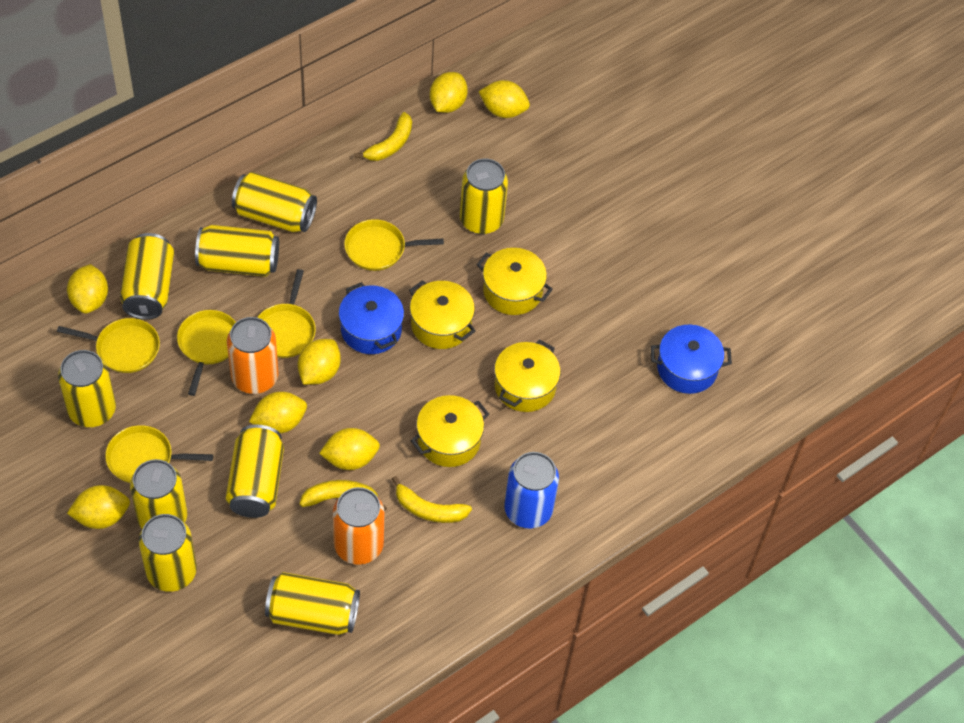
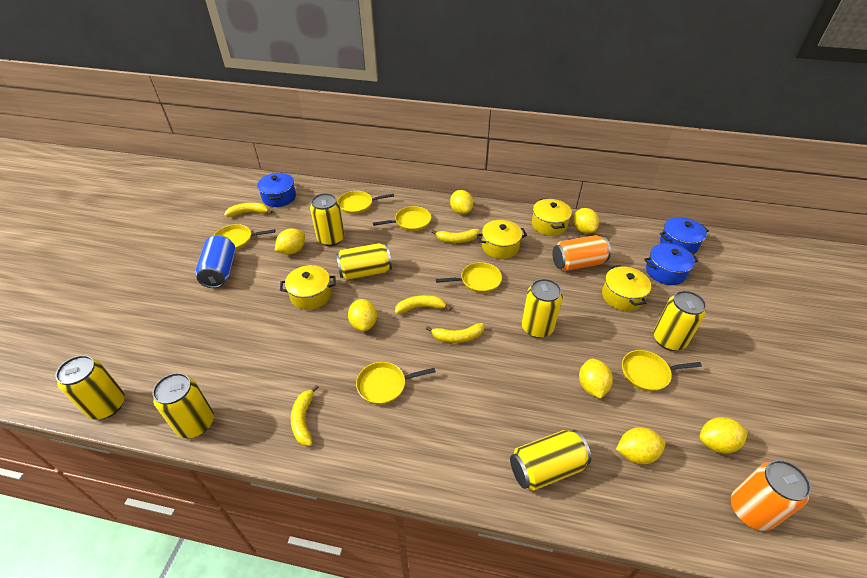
blue pot: [339,282,404,354] [651,325,732,394] = 2 -> [257,172,296,207] [644,243,698,285] [660,217,709,254] = 3
yellow banana: [300,480,387,511] [354,112,412,161] [392,476,472,523] = 3 -> [224,203,272,217] [291,385,319,446] [395,295,452,314] [426,323,484,343] [431,229,480,243] = 5
yellow can: [58,350,116,427] [120,233,174,320] [130,459,187,529] [139,514,197,592] [195,225,279,277] [226,425,284,518] [232,172,317,232] [265,572,360,635] [460,159,508,234] = 9 -> [55,355,125,420] [152,373,214,438] [310,193,345,246] [336,243,392,280] [510,430,591,491] [521,279,563,338] [653,291,706,351] = 7
yellow pan: [57,318,160,373] [105,425,213,483] [177,310,236,396] [257,269,316,358] [344,219,444,271] = 5 -> [213,224,275,250] [338,191,394,214] [356,362,436,405] [373,206,431,231] [436,262,502,293] [622,350,702,391] = 6

